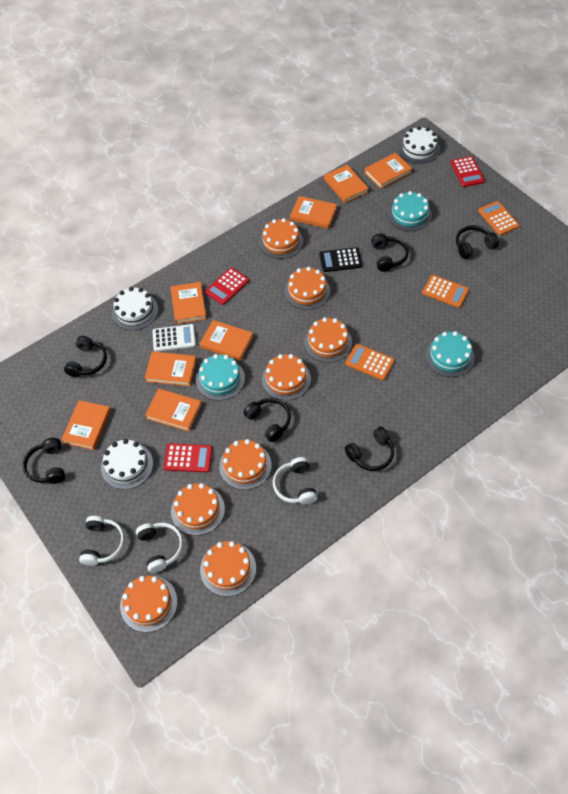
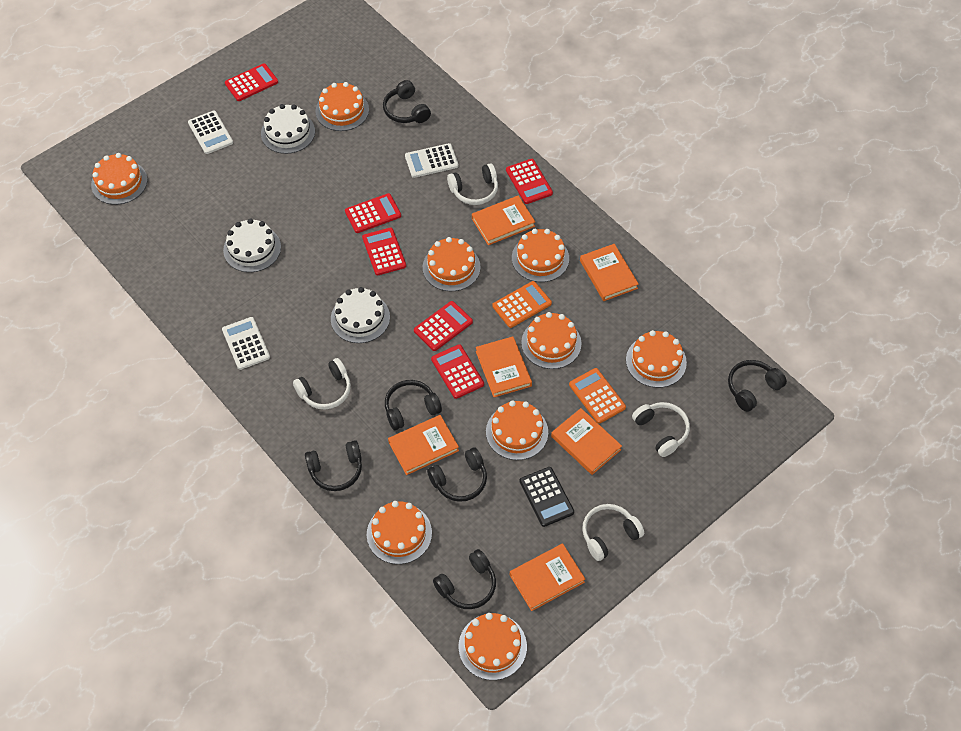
orange book: [61,400,111,450] [145,352,196,386] [145,388,202,432] [170,282,207,324] [200,320,253,361] [290,196,337,229] [324,165,369,203] [364,153,412,189] = 8 -> [388,415,459,475] [472,195,535,245] [476,336,532,397] [510,544,585,611] [551,408,622,475] [580,244,639,301] = 6
orange cake: [120,576,177,632] [171,483,225,535] [200,541,256,596] [219,439,272,490] [259,218,303,259] [262,354,311,400] [284,267,330,310] [304,317,352,363] = 8 -> [91,153,148,205] [315,82,369,131] [367,501,432,564] [423,237,480,291] [458,613,527,680] [486,400,548,460] [512,229,569,282] [521,312,582,369] [626,330,687,388] = 9
orange calculator: [345,344,395,380] [422,275,469,308] [478,201,520,235] = 3 -> [492,281,552,328] [569,368,626,424] = 2
red calculator: [164,443,212,472] [205,268,249,305] [451,156,485,187] = 3 -> [225,63,278,101] [345,193,401,233] [362,227,406,275] [414,301,473,351] [431,344,484,399] [506,159,553,204] = 6
turquoise cake: [196,354,245,400] [388,191,432,231] [425,331,475,377] = 3 -> none = 0
white calculator: [152,324,196,352] = 1 -> [188,111,233,154] [222,317,270,370] [405,143,459,178] = 3
white headphones: [79,516,125,566] [136,523,183,573] [273,457,317,504] = 3 -> [293,358,351,409] [447,163,498,205] [582,504,644,561] [632,402,690,457] = 4

